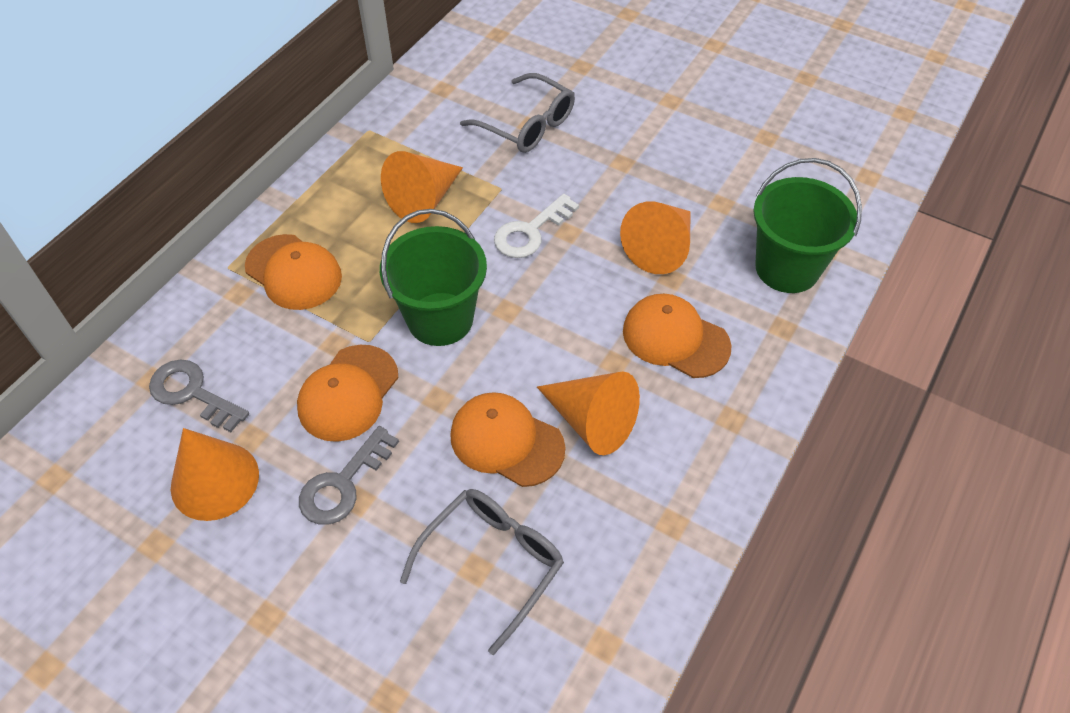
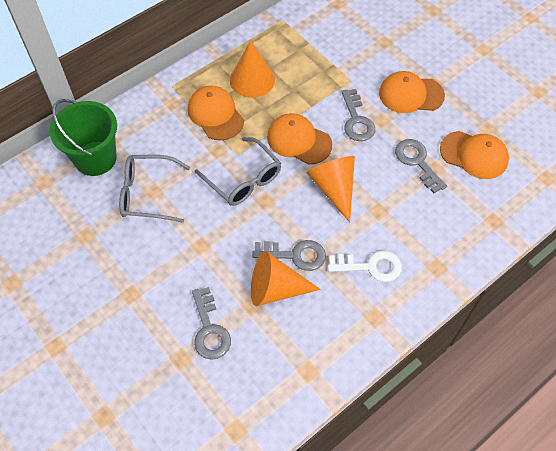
green bucket: [380,209,487,346] [753,158,862,293] = 2 -> [50,99,117,176] = 1
grey key: [149,359,249,432] [299,426,399,525] = 2 -> [192,287,231,360] [252,240,326,271] [341,89,375,141] [395,139,447,193] = 4
orange cone: [171,428,259,521] [381,151,463,223] [537,371,640,455] [620,201,691,274] = 4 -> [230,41,275,98] [251,251,321,306] [307,156,355,222] = 3

